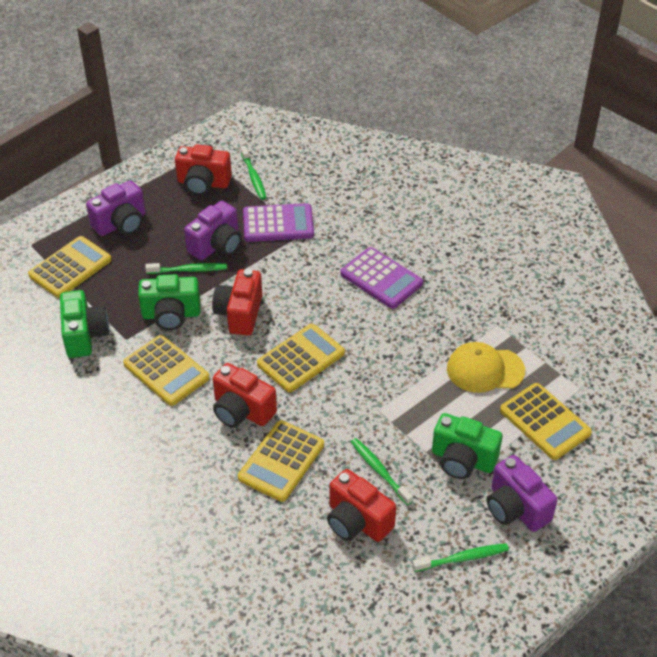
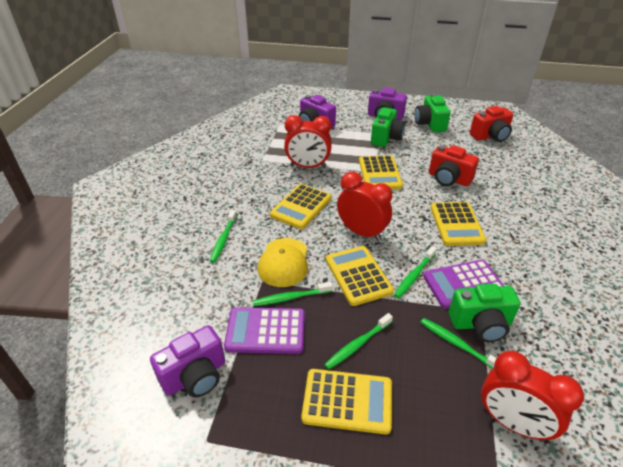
green toothbrush: [145,263,227,274] [241,146,267,200] [351,438,413,505] [412,543,509,572] = 4 -> [210,210,237,263] [253,282,333,306] [324,313,393,370] [394,246,437,298] [420,318,497,369] = 5
red camera: [175,144,232,195] [212,269,262,336] [213,363,277,428] [327,469,396,542] = 4 -> [429,145,479,186] [470,106,513,142] = 2
red clock: none = 0 -> [284,115,332,168] [337,172,392,241] [481,351,584,441] = 3

